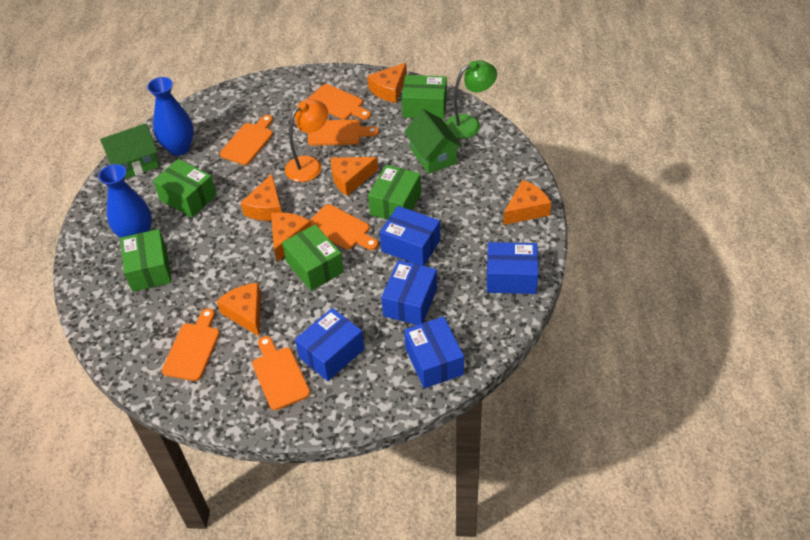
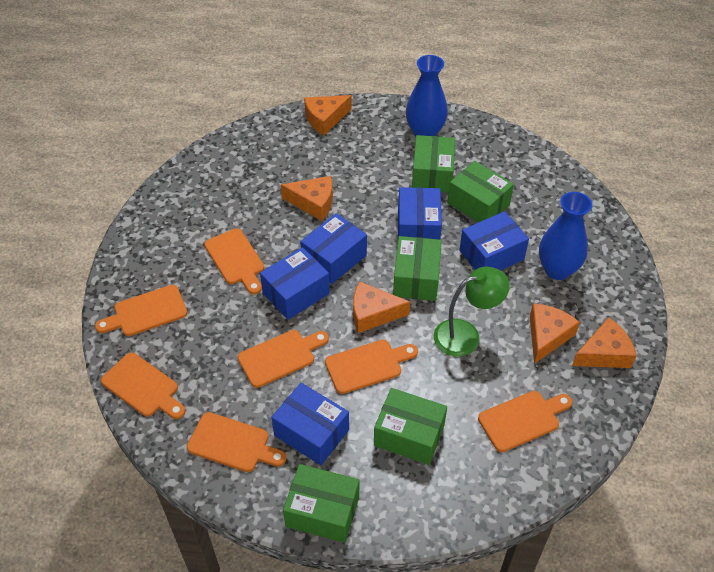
green house: [100,123,159,179] [404,109,463,174] = 2 -> none = 0
orange cheese: [217,283,261,336] [241,174,282,221] [271,212,311,262] [331,157,378,196] [367,63,407,103] [503,180,551,225] = 6 -> [281,176,333,221] [304,95,352,135] [353,281,410,333] [530,304,580,364] [572,317,637,368] = 5
orange cutting board: [162,308,220,381] [220,115,273,165] [252,336,310,410] [308,84,371,120] [308,119,379,146] [310,204,378,250] = 6 -> [95,285,187,336] [101,353,185,419] [187,412,286,472] [204,228,264,294] [238,330,329,388] [325,340,418,394] [478,391,572,452] = 7
orange lamp: [285,99,328,182] = 1 -> none = 0

